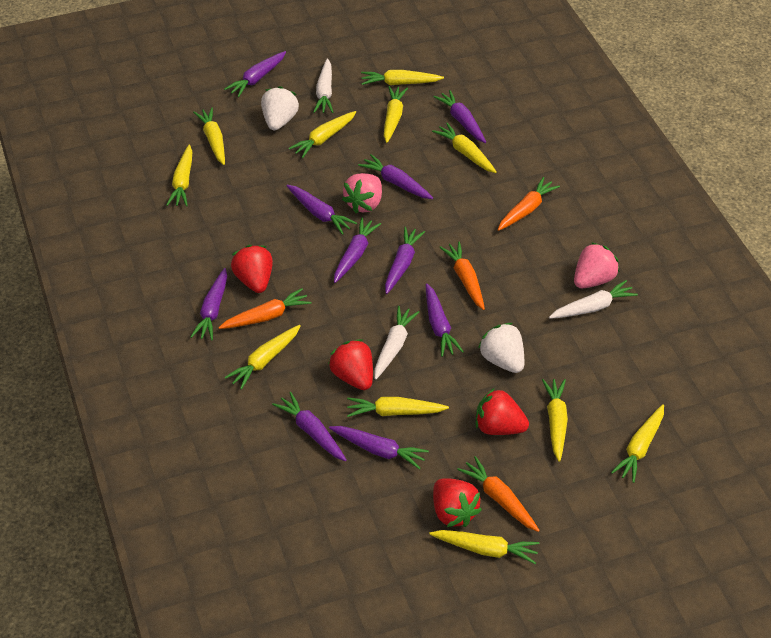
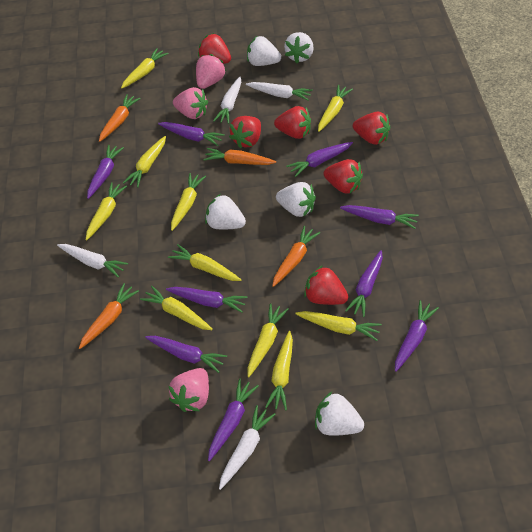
pink strawberry: [342,173,382,213] [574,242,620,288] = 2 -> [169,368,209,412] [173,87,208,119] [196,54,226,89] = 3
purple carrot: [191,268,227,340] [224,51,286,97] [272,392,347,461] [286,185,357,235] [329,426,429,470] [334,218,381,283] [358,154,433,199] [385,227,425,294] [426,283,464,357] [434,90,486,143] = 10 -> [87,145,124,199] [145,336,227,373] [158,122,225,146] [166,287,248,313] [208,378,258,461] [286,142,353,177] [340,205,419,229] [345,250,383,317] [395,300,439,372] = 9
red strawberry: [231,245,273,293] [328,339,373,390] [433,478,482,527] [476,388,529,435] = 4 -> [198,33,231,64] [229,116,261,148] [274,106,311,139] [304,265,348,305] [323,159,363,194] [353,112,390,145] = 6
white carrot: [314,58,333,113] [374,306,419,380] [549,280,638,319] = 3 -> [57,244,128,278] [213,77,241,124] [219,405,276,490] [246,82,313,101] = 4
white strawberry: [261,86,299,130] [478,323,524,373] = 2 -> [205,194,246,230] [247,36,281,66] [276,182,316,217] [284,32,314,63] [315,392,364,436] = 5
yellow carrot: [166,145,192,206] [193,107,225,165] [224,325,301,390] [289,111,356,158] [347,397,449,417] [361,70,444,85] [384,86,408,143] [429,530,539,564] [432,123,497,173] [542,379,568,462] [611,404,664,483] = 11 -> [86,182,127,240] [121,48,169,89] [123,136,166,188] [140,286,213,330] [168,244,241,281] [171,173,206,231] [248,303,289,377] [265,331,293,410] [295,311,382,341] [318,85,353,132] = 10

